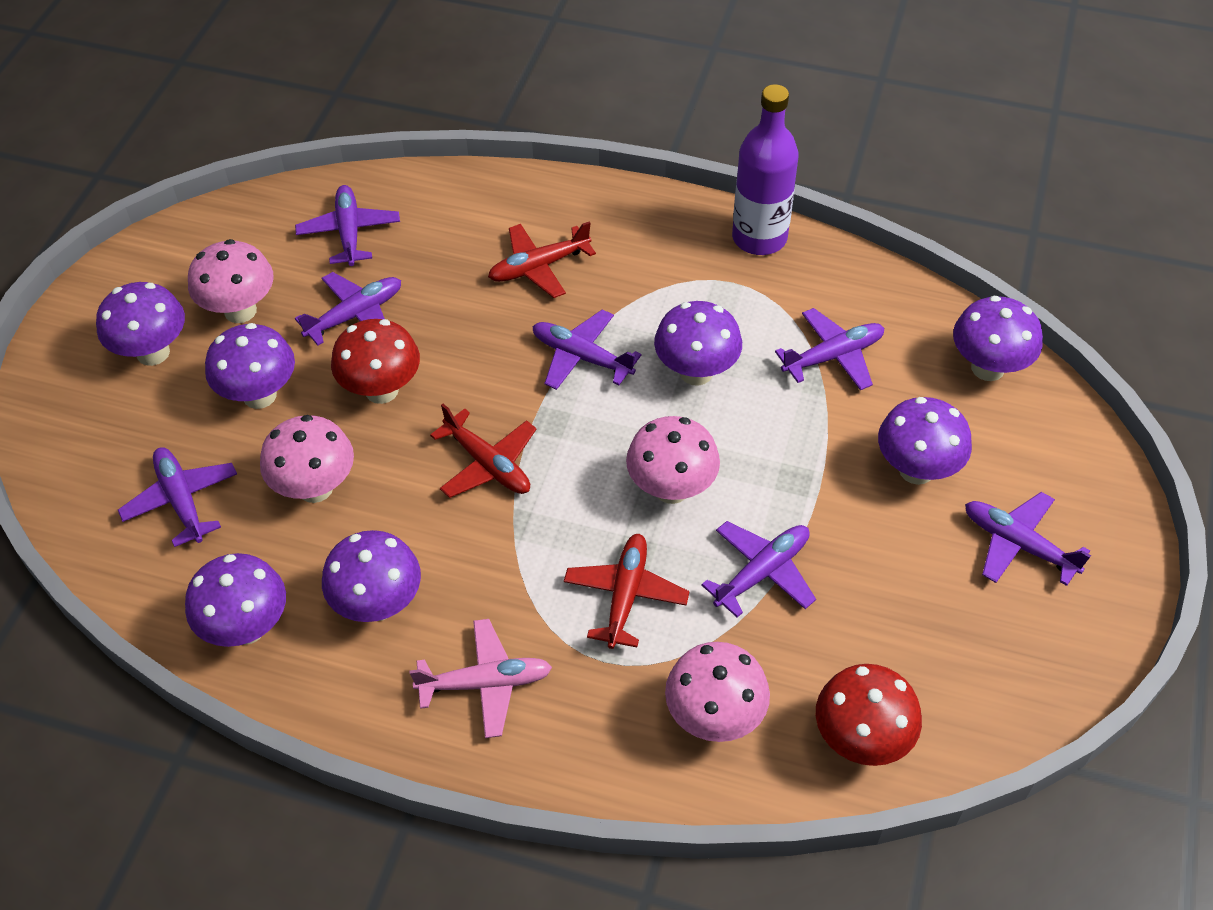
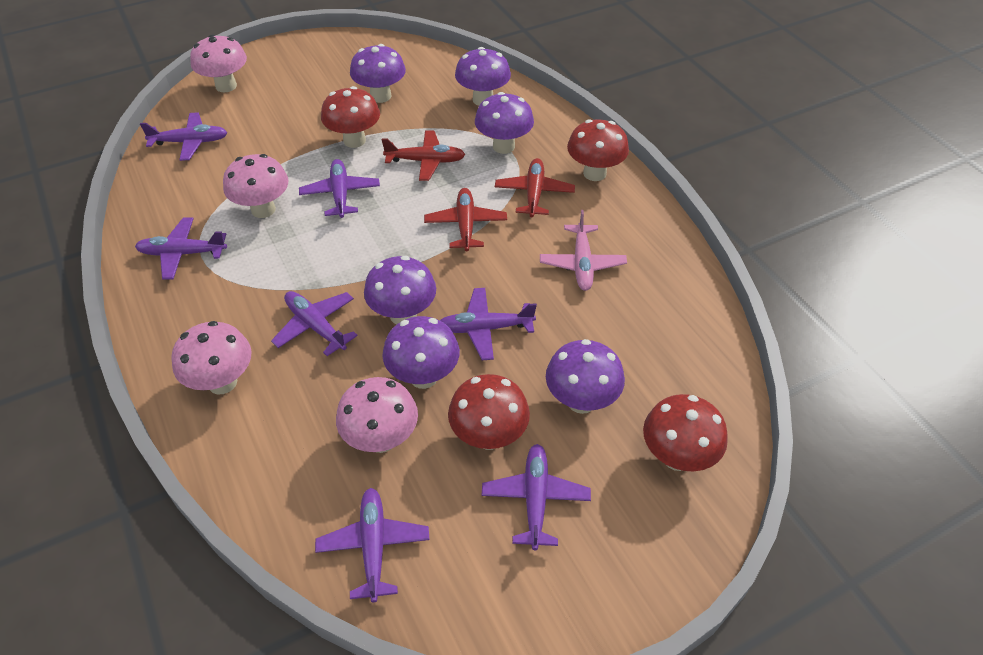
purple bottle: [732,84,799,255] = 1 -> none = 0
purple mushroom: [96,282,185,366] [185,553,286,647] [205,323,295,409] [322,530,421,622] [654,301,742,386] [878,397,972,485] [953,296,1043,381] = 7 -> [350,44,406,103] [364,256,436,325] [382,316,460,389] [455,47,511,106] [475,92,534,154] [546,339,625,414] = 6
red mushroom: [331,319,420,404] [816,664,922,766] = 2 -> [321,86,380,148] [448,374,530,450] [567,119,629,181] [643,394,728,471] = 4

